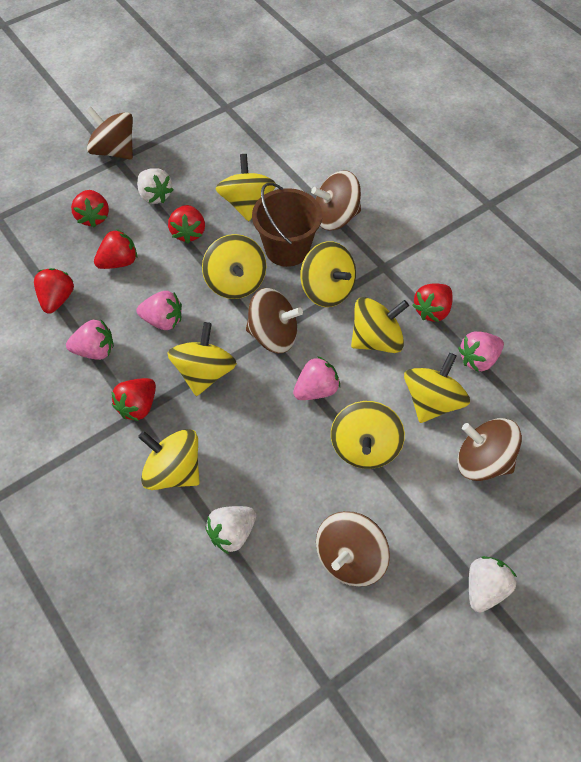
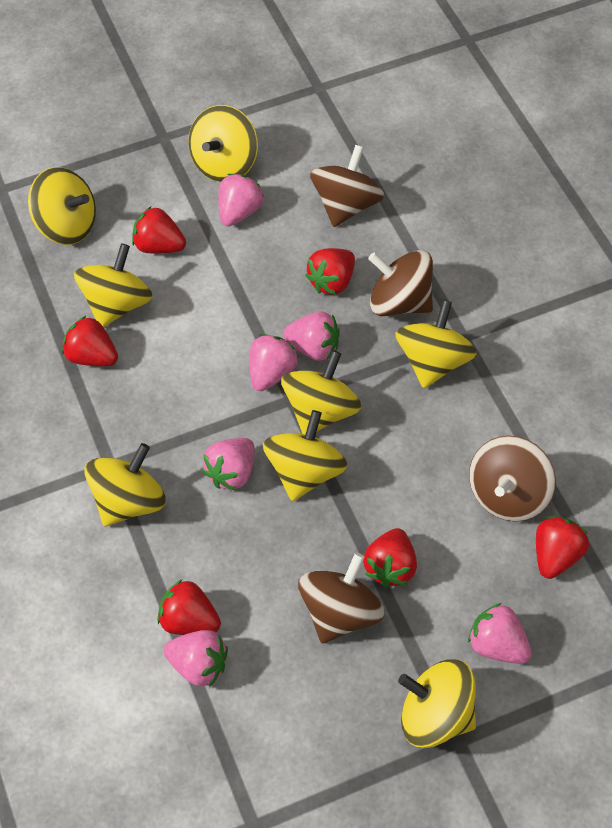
brown bucket: [252,182,322,267] = 1 -> none = 0
brown spinning top: [86,107,133,160] [246,288,303,353] [311,171,361,231] [316,511,390,587] [457,418,522,481] = 5 -> [298,553,385,644] [310,145,384,227] [368,250,433,316] [469,436,556,522] = 4
pink strawberry: [66,319,114,360] [136,291,182,330] [293,356,340,400] [458,331,504,372] = 4 -> [164,630,228,687] [202,438,255,491] [218,174,264,226] [250,334,298,391] [283,312,339,361] [468,603,532,664] = 6
white strawberry: [137,168,173,204] [205,506,256,554] [469,556,517,613] = 3 -> none = 0

